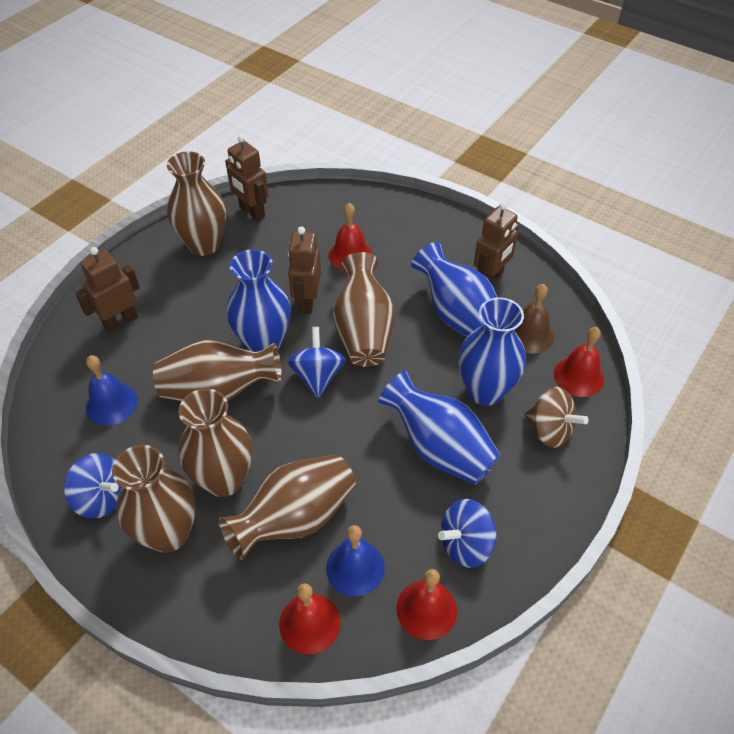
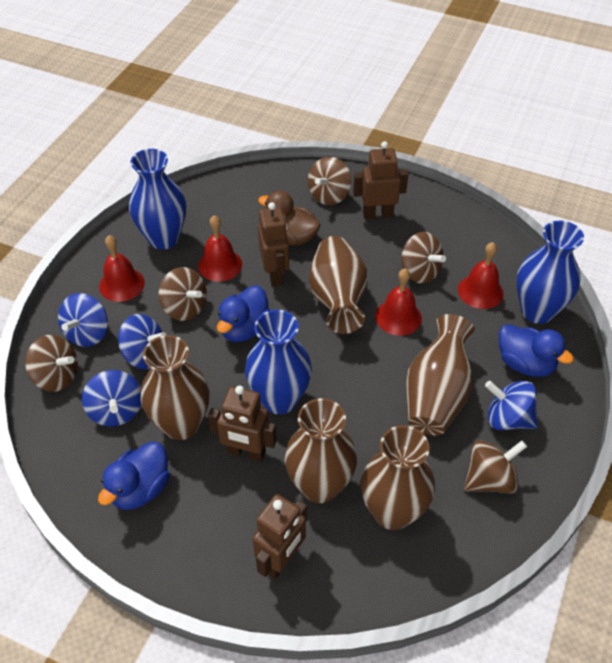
blue bell: [86,355,138,426] [326,525,385,597] = 2 -> none = 0
blue duck: none = 0 -> [98,441,170,510] [217,285,270,342] [499,324,574,377] = 3
blue spinning top: [64,453,122,519] [288,327,346,398] [438,499,496,568] = 3 -> [58,293,108,347] [82,370,141,427] [118,314,167,369] [485,381,538,430] = 4
blue vase: [226,249,291,352] [378,371,501,485] [411,242,498,336] [458,297,526,406] = 4 -> [129,149,186,250] [245,310,312,414] [516,221,584,324] = 3
brown bell: [515,284,554,353] = 1 -> none = 0
brown duck: none = 0 -> [258,191,321,246] = 1
brown spinning top: [524,387,588,448] = 1 -> [25,335,78,392] [159,267,207,321] [308,157,351,205] [401,232,446,284] [464,440,527,493] = 5
brown vase: [112,445,196,553] [153,340,282,401] [167,151,226,256] [178,389,253,497] [218,454,356,560] [333,252,395,367] = 6 -> [141,335,209,440] [285,398,357,503] [309,236,368,334] [361,425,435,530] [406,314,475,436] = 5

